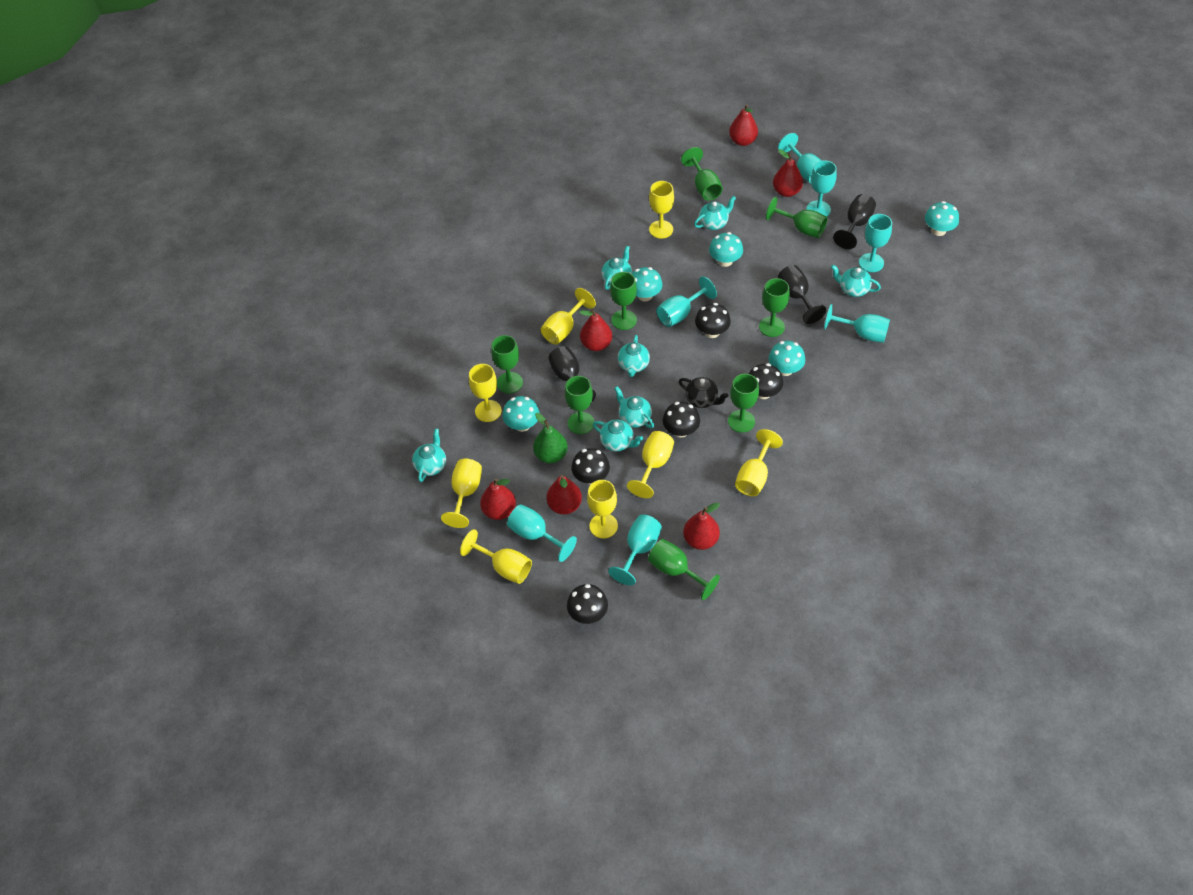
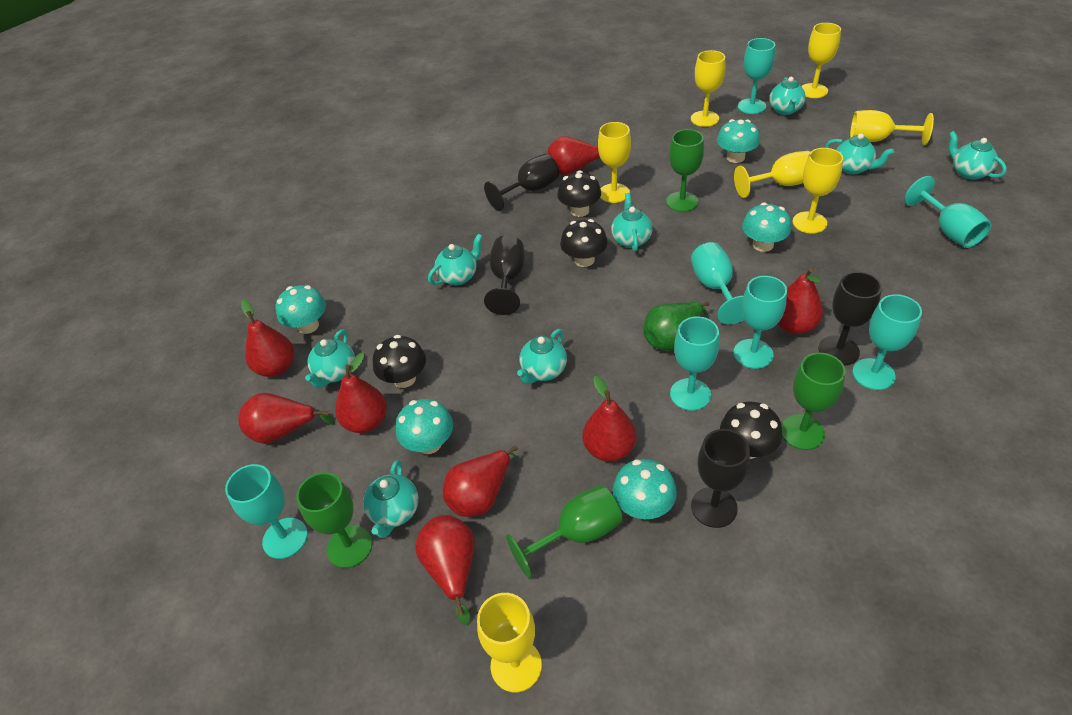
black goblet: [548,346,596,401] [778,265,826,324] [833,194,876,249] = 3 -> [484,154,559,211] [484,235,525,315] [691,429,750,528] [818,272,882,366] = 4
black mushroom: [567,584,608,624] [571,448,610,484] [663,402,700,438] [695,303,731,338] [749,363,783,399] = 5 -> [372,335,426,388] [557,170,601,217] [560,219,608,267] [720,402,782,459] = 4
black teapot: [679,377,729,408] = 1 -> none = 0
green goblet: [491,335,523,394] [565,376,594,434] [610,272,637,330] [648,539,720,600] [681,147,723,201] [728,374,759,433] [759,278,789,337] [766,197,828,238] = 8 -> [296,472,372,568] [506,485,623,579] [666,129,704,212] [781,353,846,450] = 4
red pear: [480,478,516,520] [546,475,582,514] [579,309,612,351] [683,503,720,550] [729,104,758,146] [773,149,803,197] = 6 -> [238,393,335,444] [241,299,294,377] [335,352,387,433] [415,515,475,625] [443,445,519,517] [548,136,600,175] [582,376,637,462] [778,268,823,334] = 8
turquoise teapot: [412,428,446,482] [593,420,643,451] [601,246,632,290] [614,386,654,428] [618,335,650,377] [694,196,736,230] [831,265,881,297] = 7 -> [305,330,355,388] [363,460,419,538] [428,234,483,285] [517,329,567,384] [611,193,652,252] [769,77,806,115] [825,134,894,174] [949,131,1007,180] = 8
yellow goblet: [441,459,482,528] [460,529,532,584] [469,364,502,422] [540,288,596,345] [587,480,618,538] [627,431,674,498] [649,181,674,239] [735,429,783,496] = 8 -> [477,593,542,692] [598,122,631,203] [691,50,725,127] [734,151,810,198] [793,148,843,234] [801,23,841,98] [850,110,934,145] = 7

